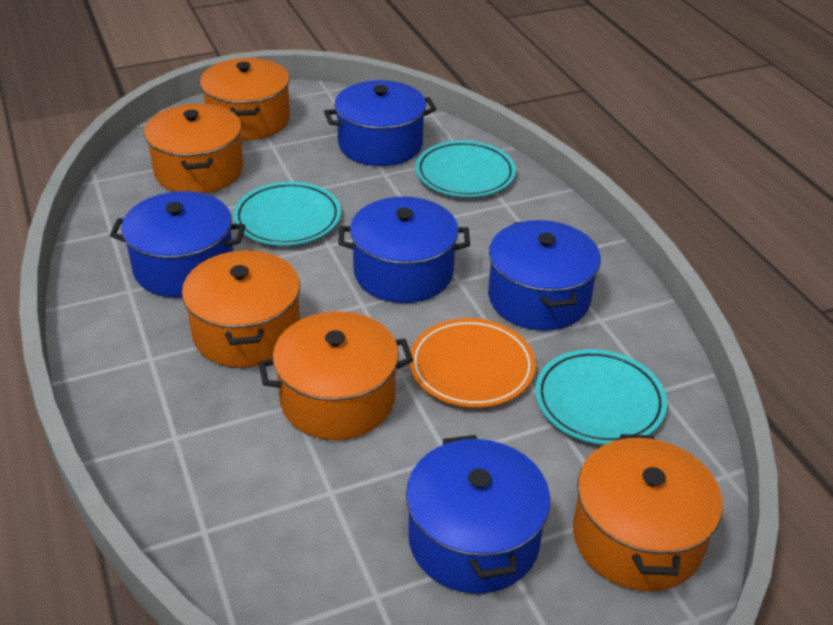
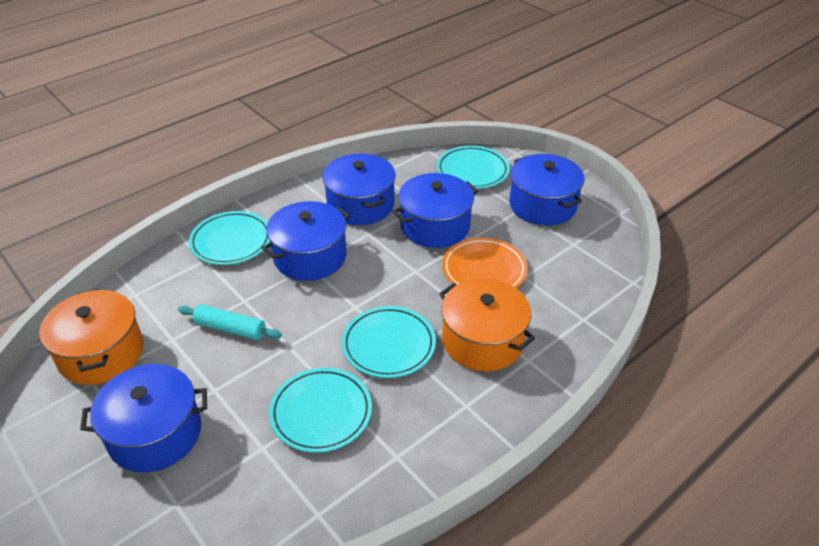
orange pot: [144,104,243,193] [182,250,300,368] [200,58,290,140] [259,311,413,440] [573,434,723,591] = 5 -> [39,288,143,385] [439,278,535,371] = 2
turquoise plate: [233,182,341,246] [415,140,516,197] [535,349,667,445] = 3 -> [189,211,270,265] [269,368,372,453] [342,306,436,378] [437,146,510,189] = 4
turquoise rolling pin: none = 0 -> [178,304,282,340] = 1

